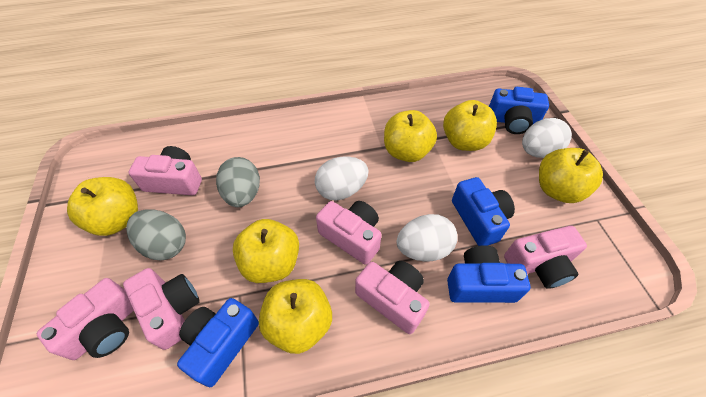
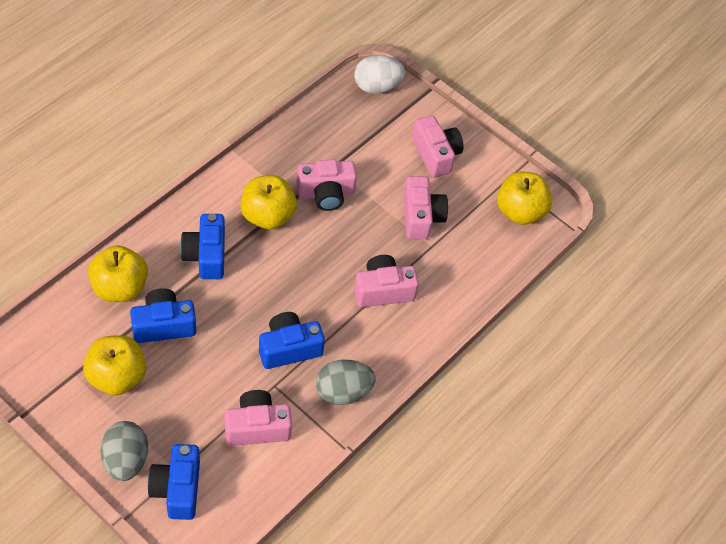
pink camera: [37,278,134,360] [123,268,200,350] [128,146,202,195] [316,201,382,265] [355,261,430,334] [504,226,587,289] = 6 -> [225,390,292,446] [296,159,357,211] [354,255,419,307] [403,176,448,239] [412,116,464,178] = 5
white egg: [315,157,369,201] [397,214,458,262] [522,118,572,158] = 3 -> [354,55,405,94] = 1
yellow apple: [67,177,138,236] [233,219,299,283] [259,279,332,354] [384,110,437,162] [443,100,497,151] [539,148,603,203] = 6 -> [83,335,146,395] [88,245,148,302] [241,175,297,230] [497,172,552,225] = 4

